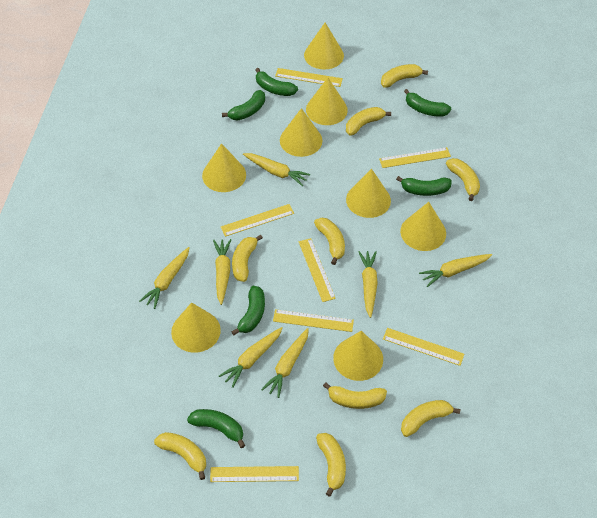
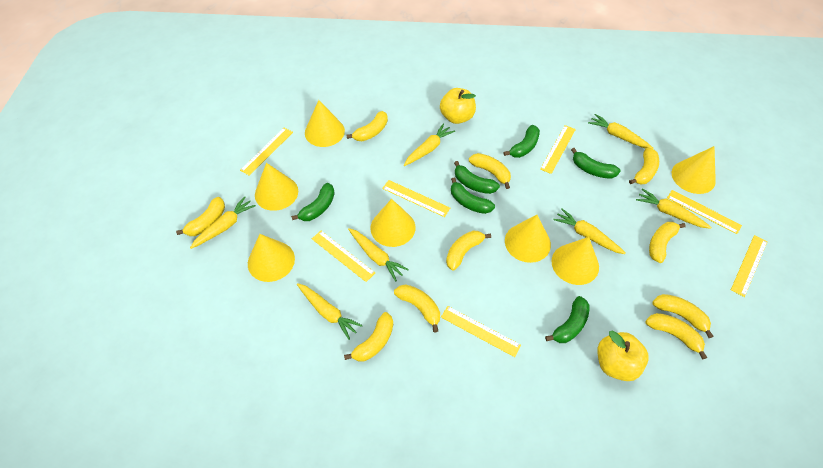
yellow apple: none = 0 -> [440,88,476,124] [597,331,649,381] = 2
yellow banana: [154,432,206,480] [232,234,263,282] [314,218,345,265] [316,433,346,497] [323,382,387,409] [346,107,391,136] [381,64,428,88] [401,400,460,437] [446,158,480,201] = 9 -> [176,197,225,236] [344,312,393,362] [347,111,388,141] [394,284,440,333] [446,230,491,271] [469,153,511,189] [629,148,659,184] [646,313,707,360] [649,222,686,263] [652,294,714,338] = 10
yellow cone: [171,302,221,353] [202,143,246,192] [280,108,322,157] [304,23,344,70] [306,78,348,125] [333,331,383,381] [346,169,391,218] [400,202,446,251] = 8 -> [248,234,295,282] [255,163,298,211] [305,100,345,147] [370,199,416,247] [505,215,551,263] [551,237,599,285] [672,146,716,194] = 7

